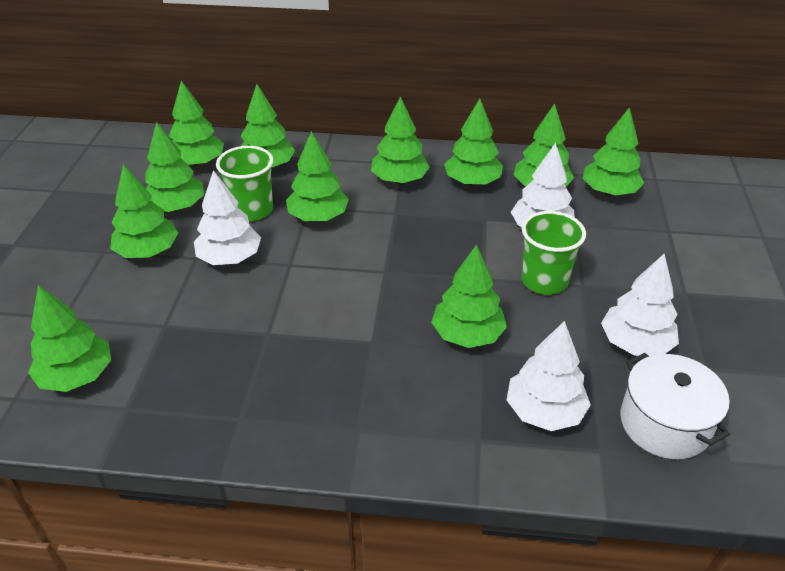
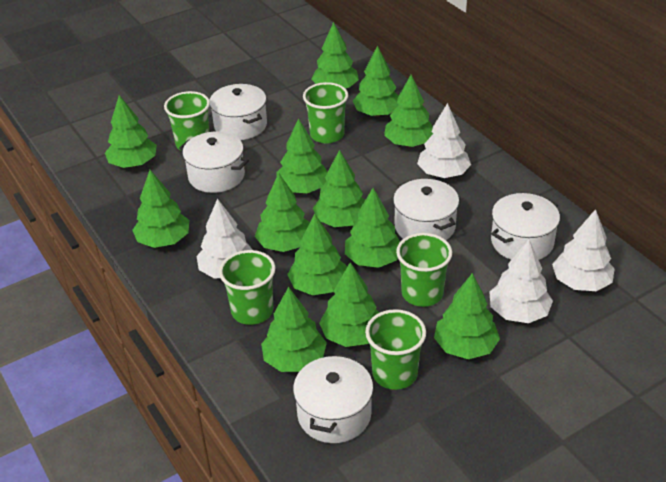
green cup: [216,146,273,221] [521,211,586,295] = 2 -> [164,91,210,150] [219,250,276,325] [303,82,348,143] [365,309,426,390] [396,233,452,307] = 5
green tree: [28,285,111,392] [110,164,179,258] [145,122,204,212] [169,81,224,167] [241,84,295,169] [286,131,349,221] [371,96,430,184] [431,245,507,348] [444,99,503,186] [513,104,574,186] [583,107,644,196] = 11 -> [105,95,157,168] [132,170,189,248] [255,173,310,252] [261,287,327,372] [277,118,328,193] [287,214,347,295] [311,22,359,88] [313,150,365,227] [319,262,380,347] [345,188,400,268] [353,46,399,117] [384,75,433,147] [434,273,500,359] = 13
white pot: [620,353,730,459] = 1 -> [179,132,249,193] [210,84,267,140] [293,354,373,443] [393,179,459,240] [491,193,560,260] = 5

